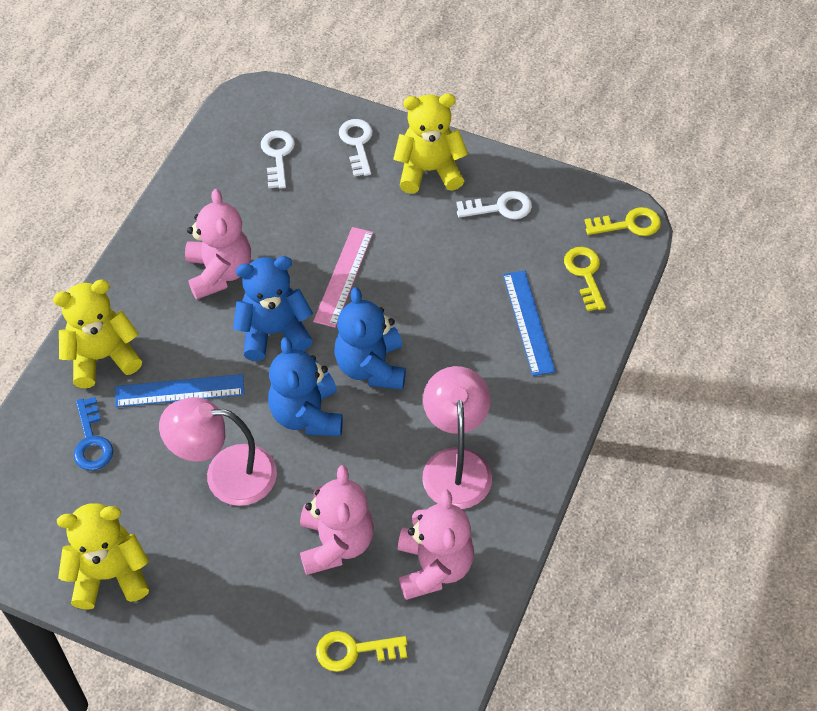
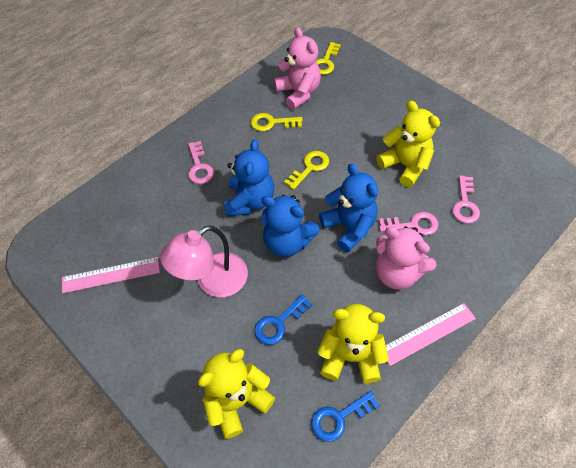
blue key: [74,397,113,471] = 1 -> [254,294,312,345] [311,391,380,442] = 2
blue ruler: [115,374,244,407] [503,271,556,376] = 2 -> none = 0
pink key: none = 0 -> [188,141,214,184] [379,212,438,235] [452,176,480,224] = 3
pink lamp: [159,397,277,506] [422,366,492,509] = 2 -> [160,225,248,297] = 1
pink ruler: [313,227,373,328] = 1 -> [62,257,160,293] [386,303,476,366] = 2
pink teddy bear: [185,189,251,300] [300,465,374,575] [398,490,474,600] = 3 -> [274,27,321,110] [376,226,436,290] = 2
white key: [261,130,295,189] [339,119,373,177] [456,191,532,219] = 3 -> none = 0

